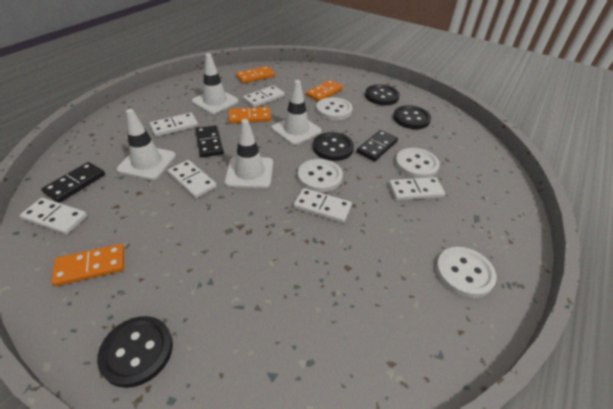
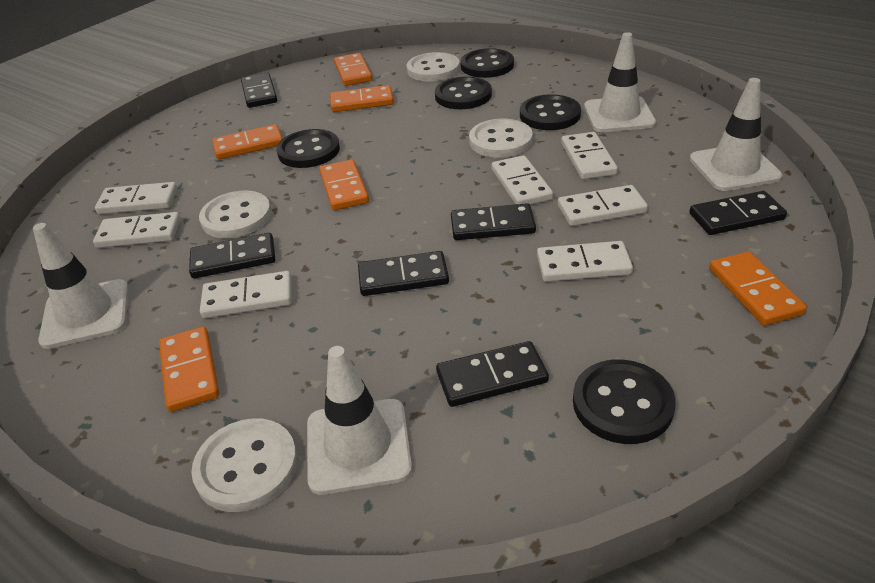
black button: [97,316,173,388] [313,132,354,161] [365,84,400,105] [393,105,431,129] = 4 -> [276,129,340,168] [435,77,492,109] [461,48,514,78] [520,94,581,130] [573,359,676,444] = 5
black domino: [42,162,105,203] [195,125,224,158] [357,130,398,161] = 3 -> [189,233,275,278] [241,73,277,108] [358,251,449,296] [436,341,549,407] [451,203,536,240] [689,191,787,235] = 6
orange domino: [51,244,124,286] [228,107,271,124] [236,66,275,83] [306,80,343,101] = 4 -> [159,327,219,412] [212,124,283,160] [319,160,369,210] [330,85,394,112] [334,53,372,86] [709,251,807,326] = 6
white domino: [20,198,87,235] [150,113,198,137] [168,160,217,198] [243,86,285,108] [294,188,352,223] [389,177,445,201] = 6 -> [93,212,181,248] [95,182,177,214] [200,271,292,318] [492,155,553,205] [537,241,633,282] [558,185,648,226] [561,132,618,179] = 7

